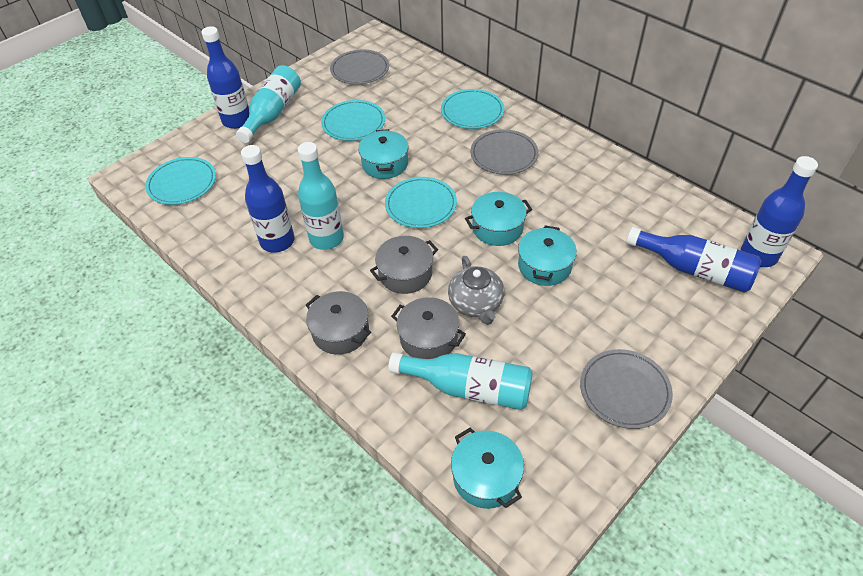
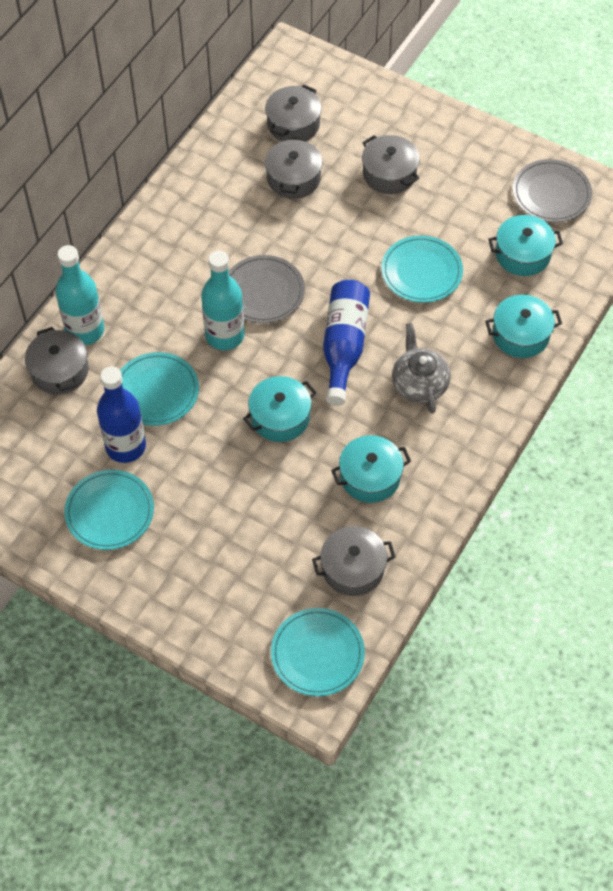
blue bottle: [201,26,249,129] [241,145,295,253] [626,227,761,293] [741,156,818,267] = 4 -> [97,366,146,463] [323,280,370,406] = 2
grey plate: [330,49,389,85] [470,129,538,175] [580,349,673,429] = 3 -> [229,255,305,323] [513,159,592,222] = 2
grey pot: [306,291,371,355] [370,236,438,294] [391,297,466,359] = 3 -> [25,327,89,395] [265,85,322,142] [265,137,323,199] [312,526,395,596] [362,135,420,194] = 5
turquoise bottle: [236,65,301,143] [298,142,344,250] [388,352,533,410] = 3 -> [56,245,104,345] [201,250,244,350] = 2

